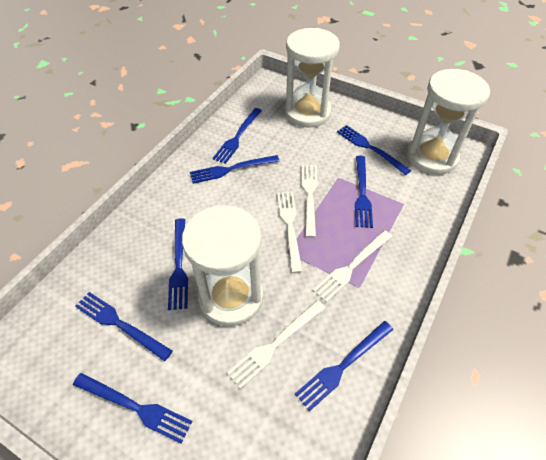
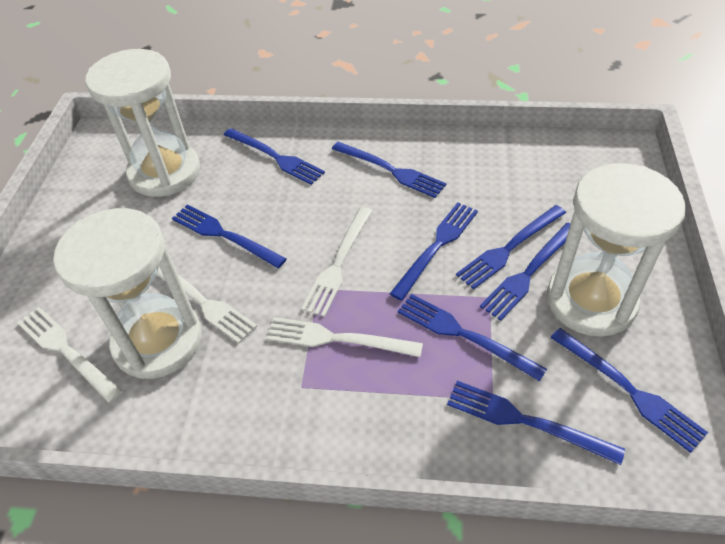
blue fork: [73,373,193,444] [75,292,173,361] [168,218,188,310] [190,155,279,184] [212,108,262,164] [295,321,394,412] [337,125,411,175] [355,156,373,228] = 8 -> [172,205,287,268] [224,128,325,185] [332,142,446,198] [390,203,478,301] [398,294,547,381] [447,381,625,465] [456,205,566,289] [480,223,571,321] [550,328,708,453] = 9

